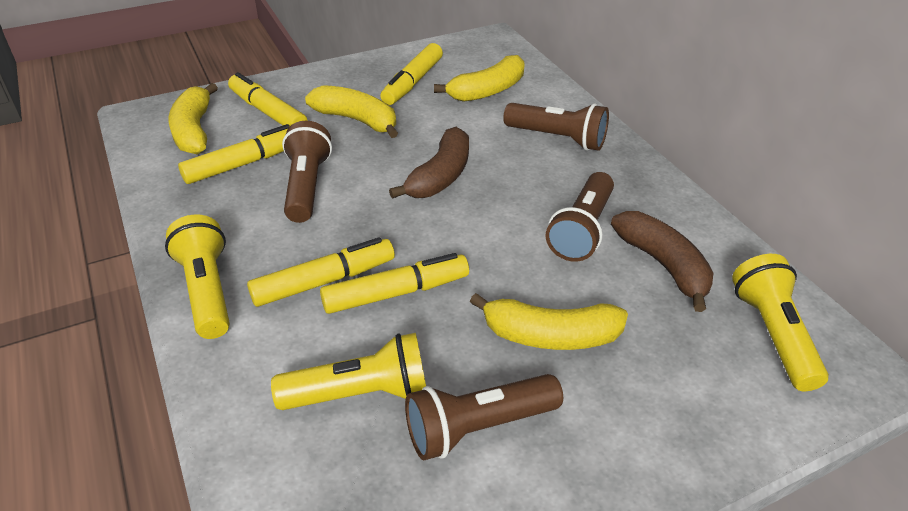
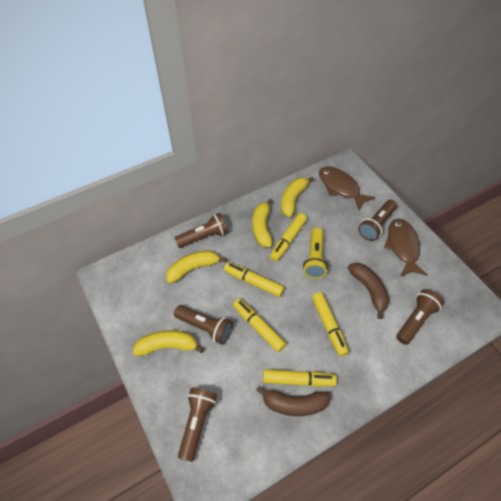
brown fish: none = 0 -> [319,166,376,210] [384,219,428,277] = 2
brown flashlight: [282,121,332,223] [405,374,563,460] [503,103,609,151] [546,172,614,262] = 4 -> [174,305,233,345] [175,213,228,248] [178,387,217,462] [358,200,397,241] [396,289,444,345] = 5
yellow flashlight: [165,215,230,339] [271,333,426,410] [732,254,829,391] = 3 -> [303,228,328,279] = 1

